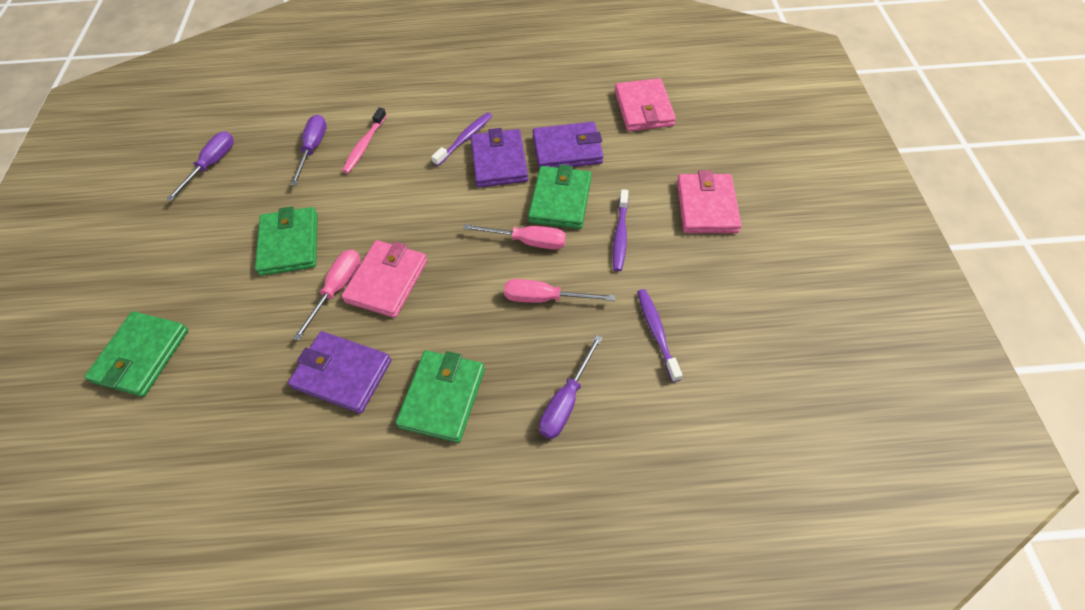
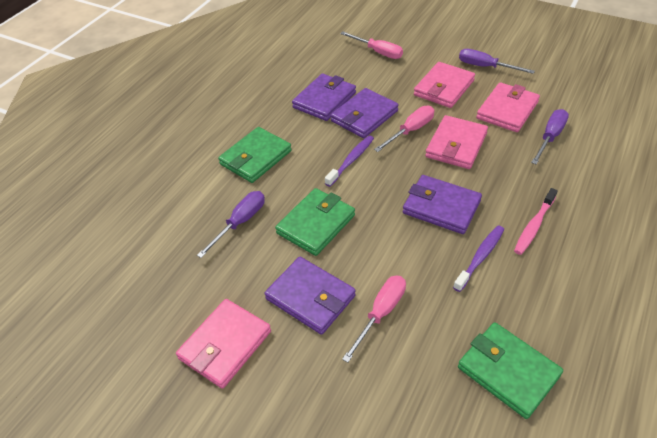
green wallet: [84,311,188,397] [255,206,318,276] [396,350,485,443] [528,165,592,229] = 4 -> [218,127,292,183] [275,188,355,256] [458,322,563,419] = 3
pink wallet: [341,240,427,318] [615,78,676,131] [677,171,742,233] = 3 -> [176,299,271,389] [414,62,475,108] [425,115,488,169] [476,82,540,132] = 4
purple toothbrush: [431,113,492,166] [613,189,629,271] [637,289,682,382] = 3 -> [325,135,374,187] [453,226,504,292] = 2
purple wallet: [288,331,391,414] [471,128,528,188] [533,122,603,169] = 3 -> [265,257,356,335] [292,74,356,121] [331,88,399,138] [403,175,482,234] = 4

